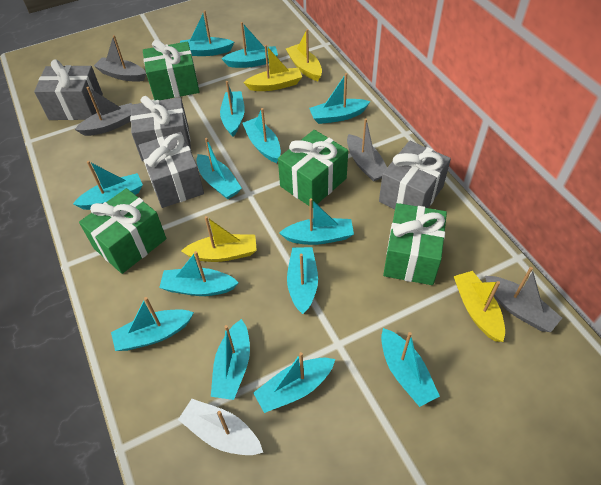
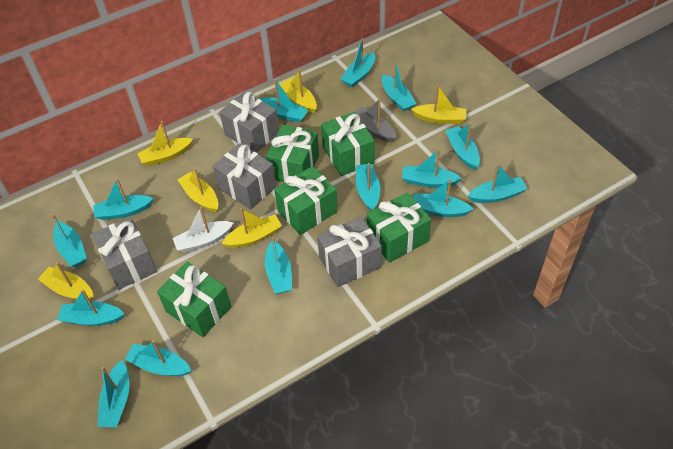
green gift: [79,188,166,274] [143,40,200,100] [278,130,348,208] [383,203,447,285] = 4 -> [157,262,231,337] [266,124,319,182] [274,166,338,235] [321,112,375,176] [367,192,431,263] = 5
grey boat: [74,87,132,136] [94,35,146,82] [347,118,387,182] [485,267,562,332] = 4 -> [355,99,396,142] = 1
yellow boat: [181,216,257,262] [243,45,302,91] [286,29,322,81] [454,271,505,342] = 4 -> [38,262,94,301] [137,121,193,166] [178,168,218,212] [221,208,282,248] [279,70,317,113] [411,84,467,124] = 6

